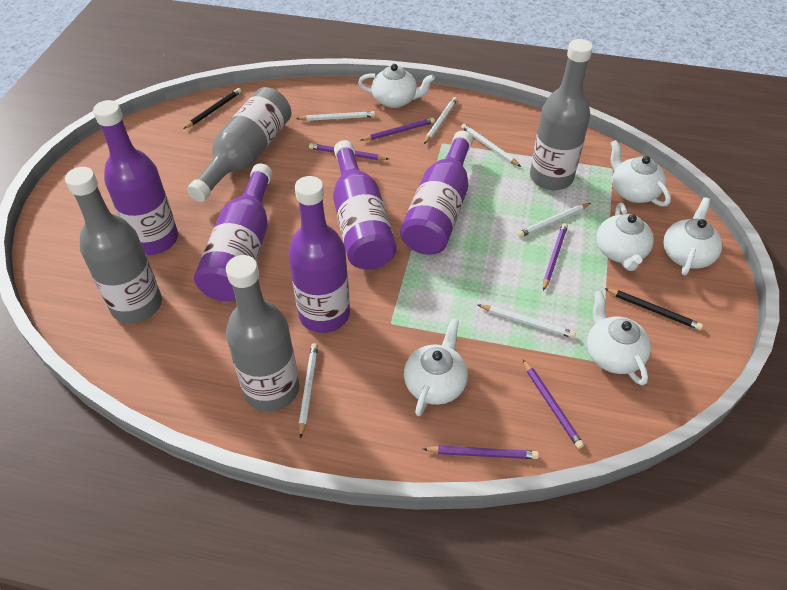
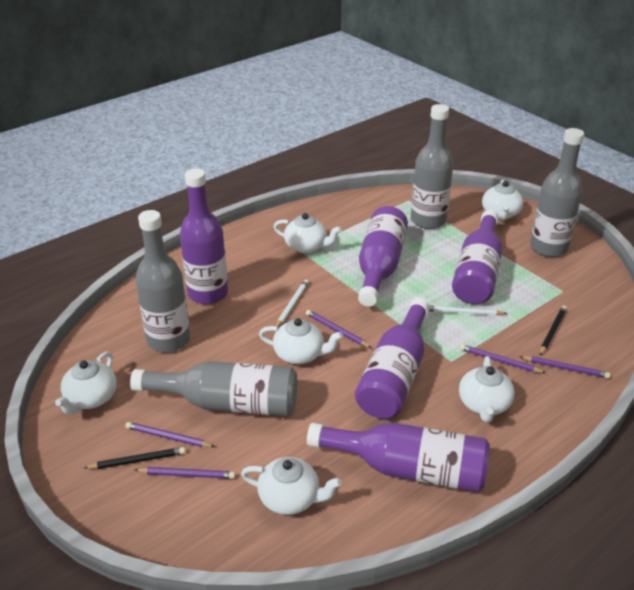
white pencil: [296,111,375,121] [299,343,318,439] [424,97,457,144] [461,124,521,167] [478,305,576,338] [517,203,591,238] = 6 -> [276,280,309,327] [429,305,508,316] = 2

